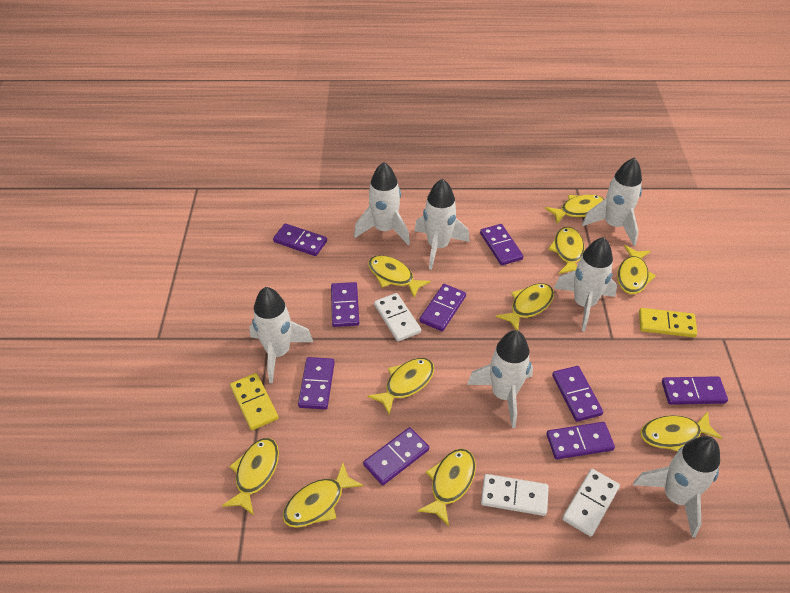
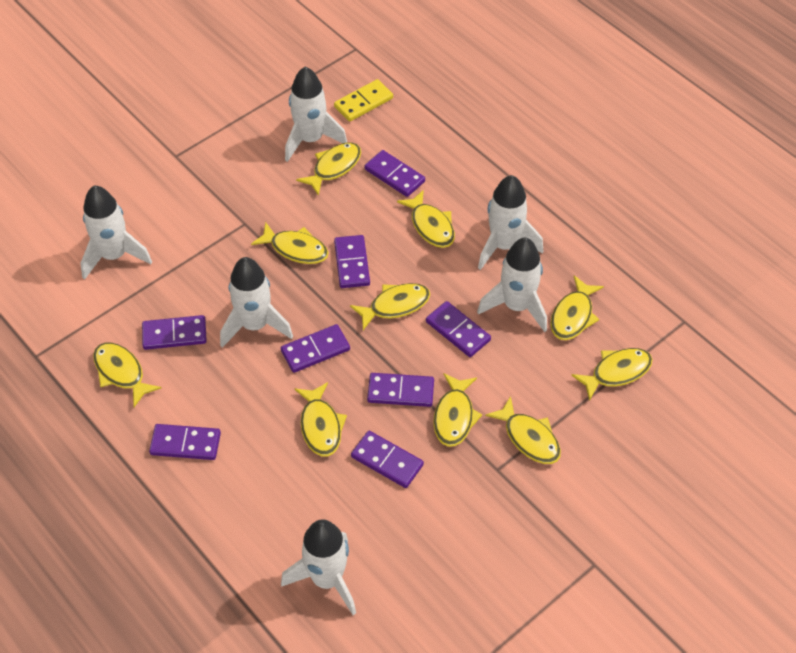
purple domino: [273,223,327,256] [298,357,335,409] [331,282,359,327] [363,427,429,485] [420,284,466,331] [480,224,523,265] [546,422,615,459] [552,366,603,422] [662,376,728,405] = 9 -> [142,315,207,350] [149,424,221,460] [281,324,350,373] [334,235,370,288] [351,431,424,488] [365,150,425,197] [367,373,434,407] [426,301,491,357] = 8
white domino: [374,293,421,342] [481,474,549,516] [562,469,620,537] = 3 -> none = 0
white rocket: [249,287,313,383] [354,162,410,245] [414,179,470,270] [467,330,533,428] [554,237,617,331] [582,158,642,246] [633,436,720,538] = 7 -> [80,185,152,280] [220,257,293,348] [281,519,356,615] [285,67,347,162] [477,238,547,332] [478,175,543,270] = 6
yellow domino: [230,373,279,430] [639,308,697,337] = 2 -> [334,79,393,122] = 1

